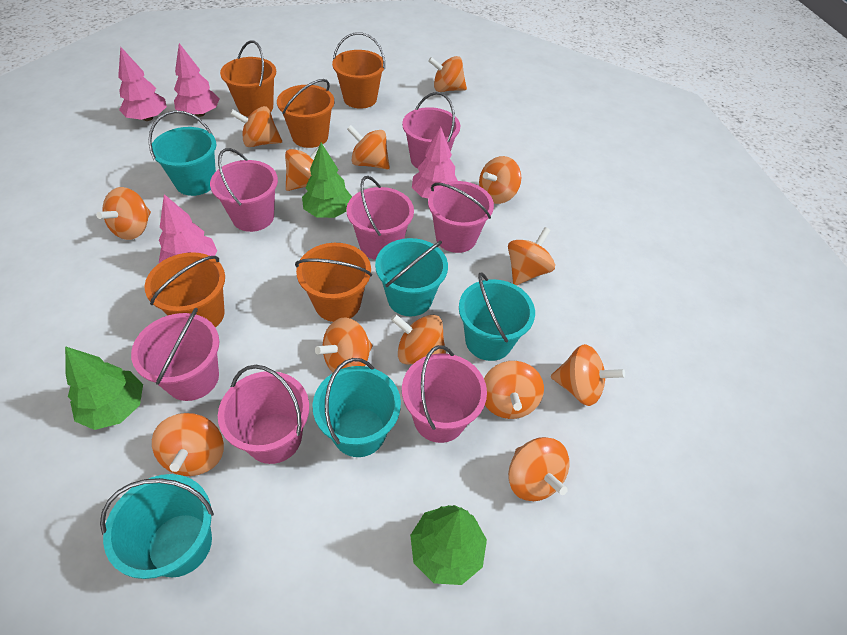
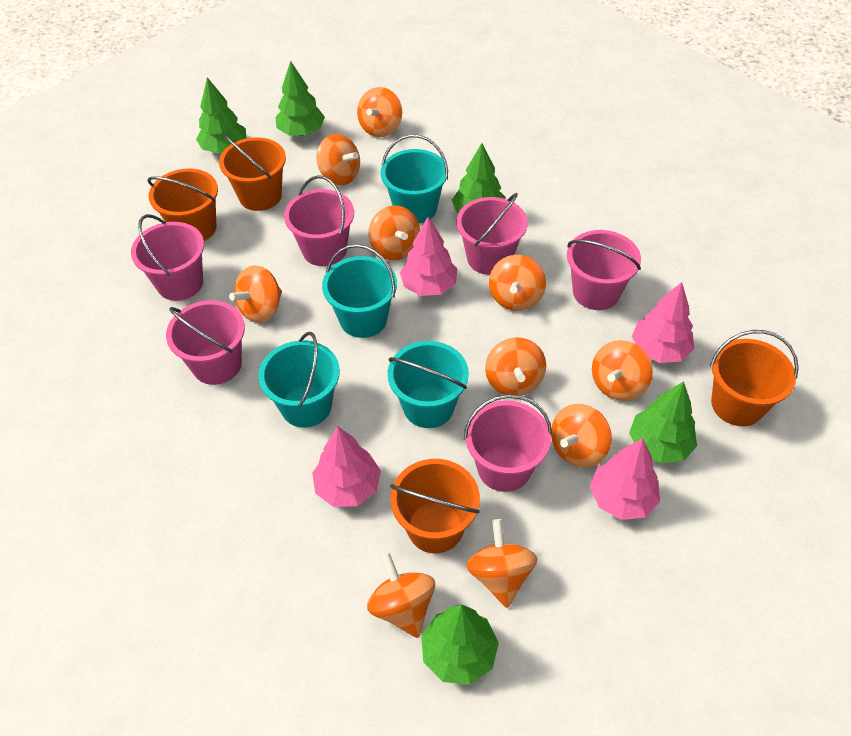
green tree: [65,346,143,430] [302,143,352,218] [410,505,487,585] = 3 -> [196,77,246,153] [275,60,325,136] [421,604,499,685] [452,143,506,213] [629,381,697,463] = 5
orange bucket: [145,252,225,328] [220,40,276,117] [277,79,335,148] [295,243,372,322] [332,32,385,109] = 5 -> [147,169,218,241] [219,135,286,211] [390,459,480,553] [710,330,799,426] = 4
orange spinning top: [96,187,151,240] [152,413,224,476] [230,106,282,147] [285,145,326,191] [315,317,373,372] [347,125,390,170] [391,314,446,364] [428,56,467,92] [479,156,521,204] [484,361,544,419] [508,227,555,286] [508,437,570,501] [551,344,625,406] = 13 -> [229,265,282,323] [316,134,360,185] [357,87,402,137] [367,552,435,638] [368,206,420,260] [466,519,537,608] [485,337,546,395] [489,255,546,311] [551,404,612,468] [592,340,653,401] = 10
pink bucket: [131,308,219,401] [210,148,278,232] [218,365,309,464] [346,176,414,260] [402,92,460,169] [402,345,487,443] [428,181,494,253] = 7 -> [131,214,204,301] [166,300,245,385] [284,175,354,266] [457,193,528,275] [464,394,552,492] [567,230,641,310] = 6
turquoise bucket: [100,474,214,579] [148,111,216,196] [312,358,401,457] [375,238,448,316] [459,272,535,361] = 5 -> [258,332,340,428] [322,244,397,338] [381,134,448,223] [388,341,469,428] = 4

